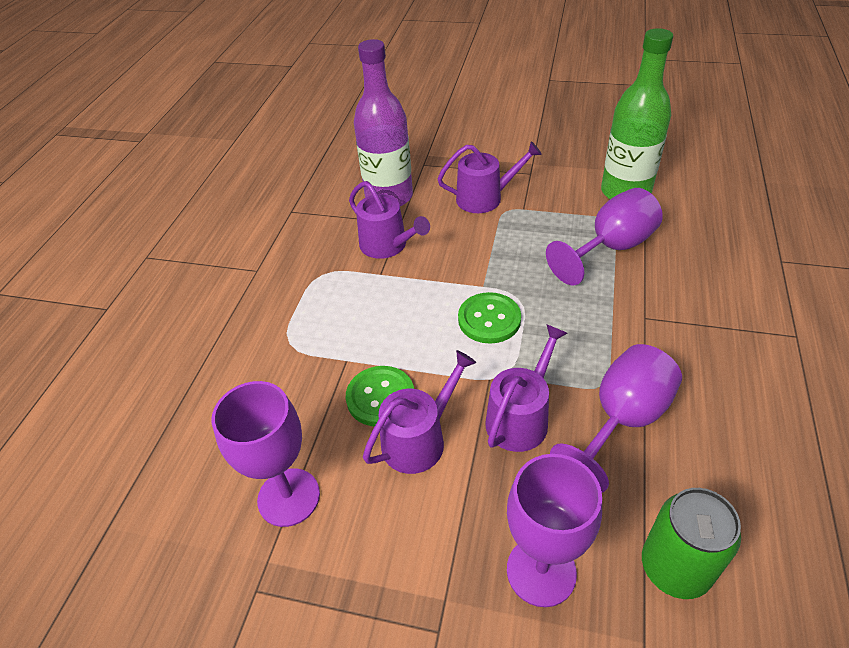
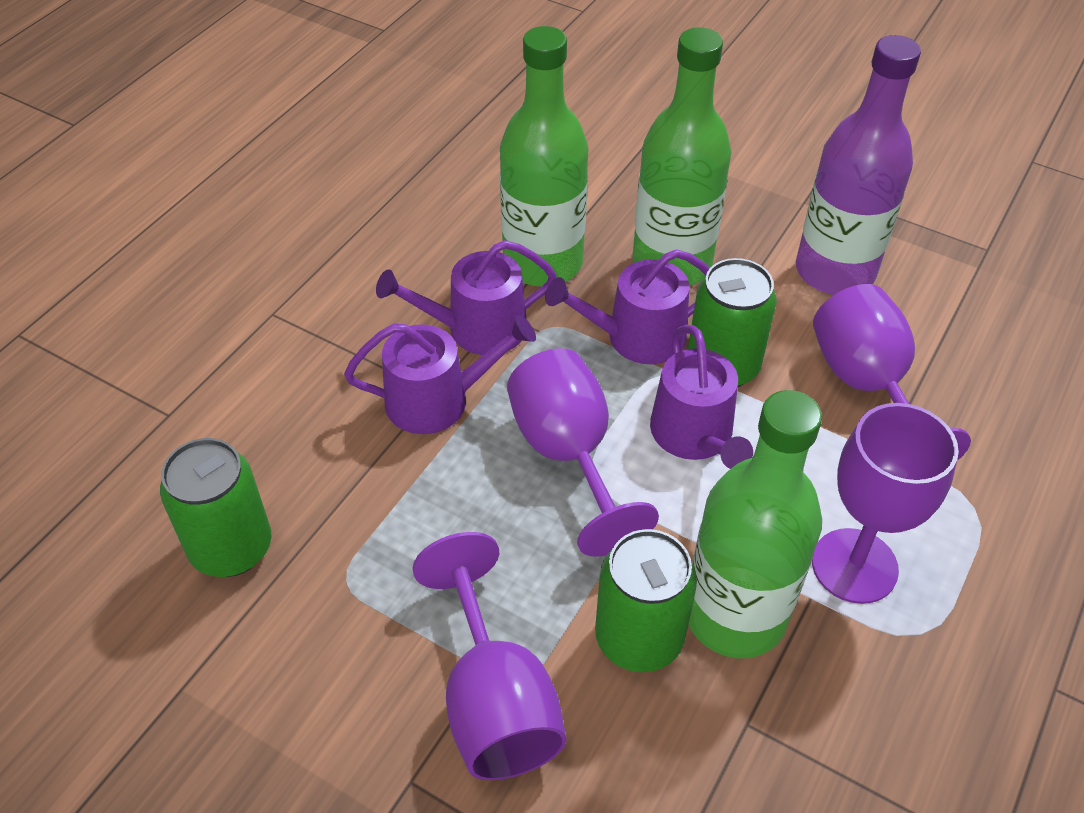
green bottle: [601,28,673,199] = 1 -> [500,26,588,287] [633,27,731,286] [689,390,822,658] = 3
green button: [346,366,414,426] [458,292,521,344] = 2 -> none = 0
green can: [642,488,741,599] = 1 -> [160,438,272,577] [595,529,697,672] [688,258,777,387] = 3

